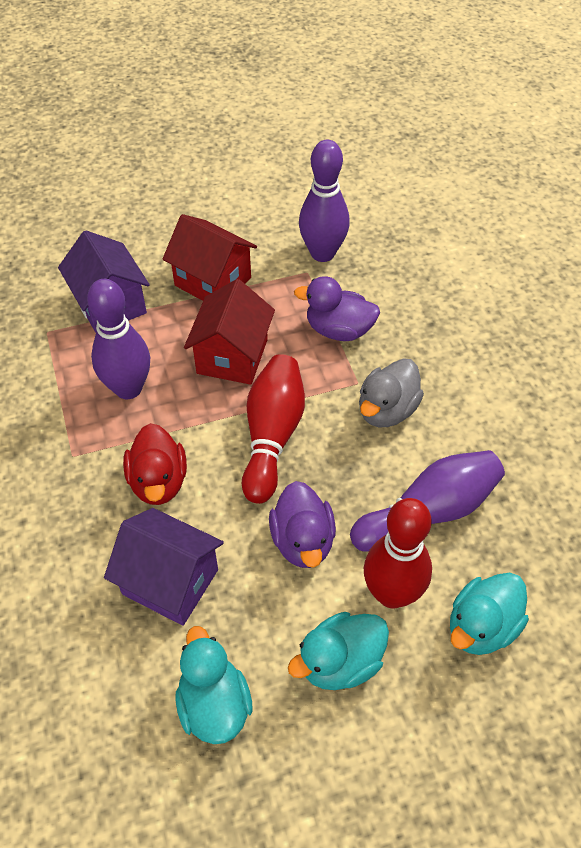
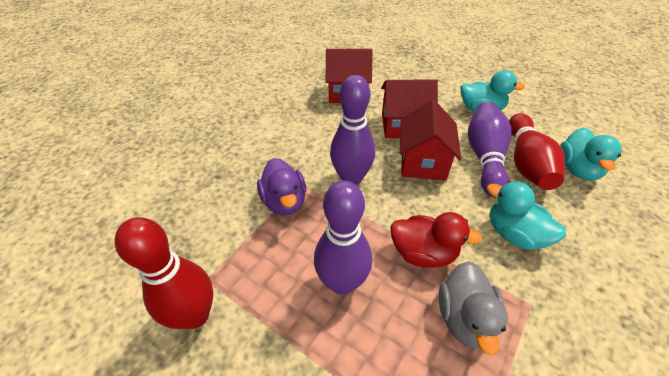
purple duck: [269,481,336,568] [294,276,380,341] = 2 -> [257,158,306,216] = 1
purple house: [58,230,150,333] [104,508,224,626] = 2 -> none = 0
red house: [163,214,257,301] [184,279,275,385] = 2 -> [326,49,373,103] [381,80,438,138] [400,100,461,181] = 3

